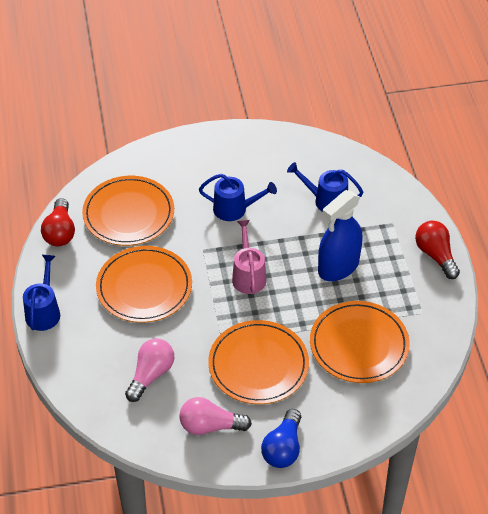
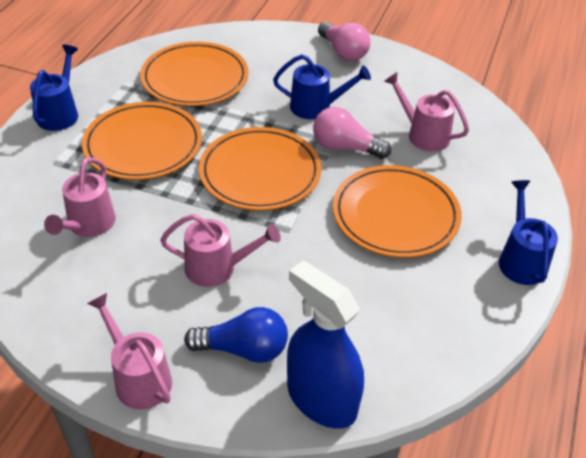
pink watering can: [232,220,266,294] = 1 -> [44,157,116,237] [87,293,172,410] [160,214,281,287] [384,72,469,152] = 4
red light bulb: [41,198,75,246] [415,221,460,279] = 2 -> none = 0

